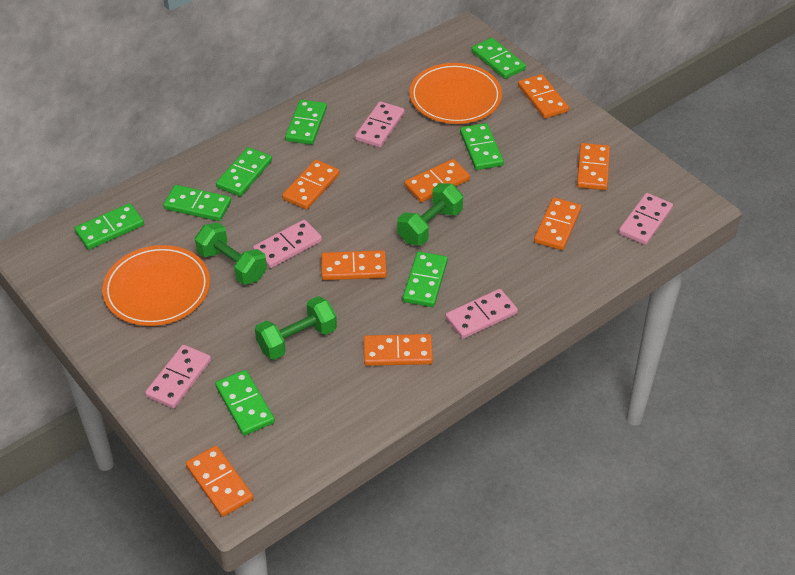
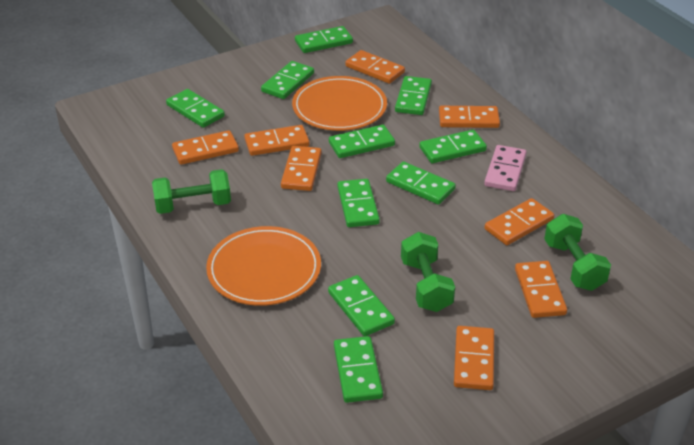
green domino: [74,203,144,250] [163,185,231,221] [215,370,275,436] [216,147,272,196] [285,100,327,145] [403,251,448,307] [460,123,504,170] [471,38,526,79] = 8 -> [166,89,225,128] [261,61,314,99] [295,26,353,53] [328,275,395,336] [329,125,395,158] [334,336,383,403] [337,179,380,227] [386,162,456,205] [395,76,432,115] [419,130,487,163] = 10
pink domino: [145,345,211,409] [253,220,322,268] [355,101,405,148] [445,289,518,339] [619,193,673,245] = 5 -> [484,145,527,191] = 1

